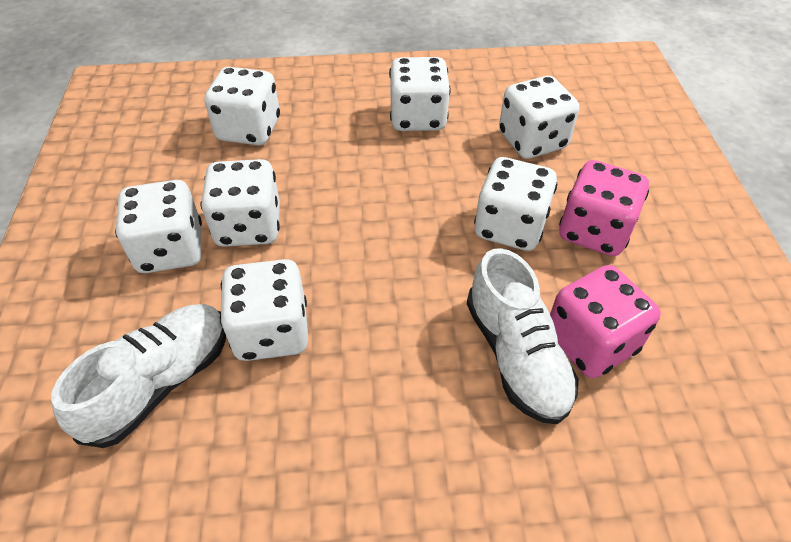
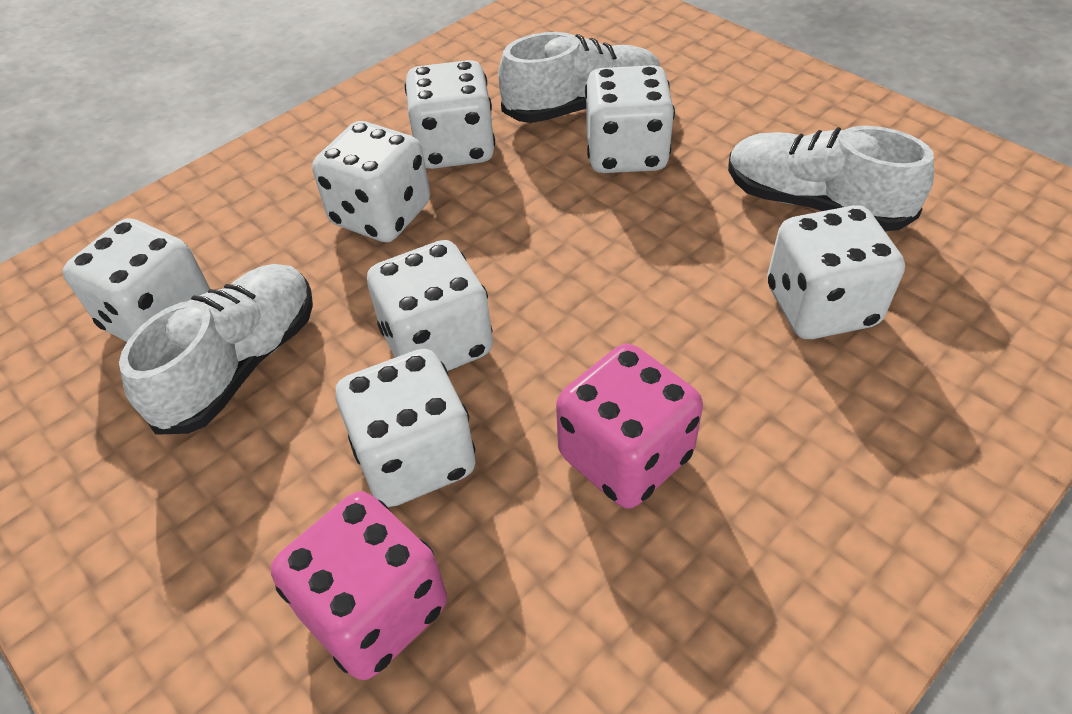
white shoe: [51,304,226,448] [467,248,579,424] = 2 -> [119,264,313,435] [498,32,660,123] [728,126,934,231] = 3

